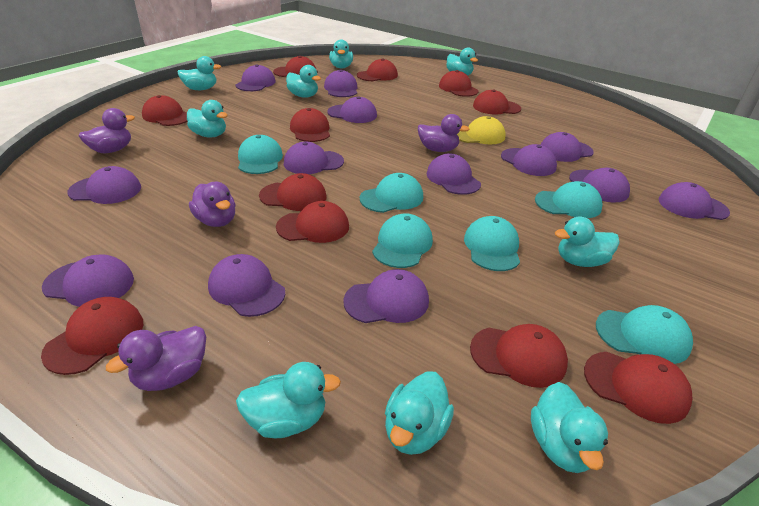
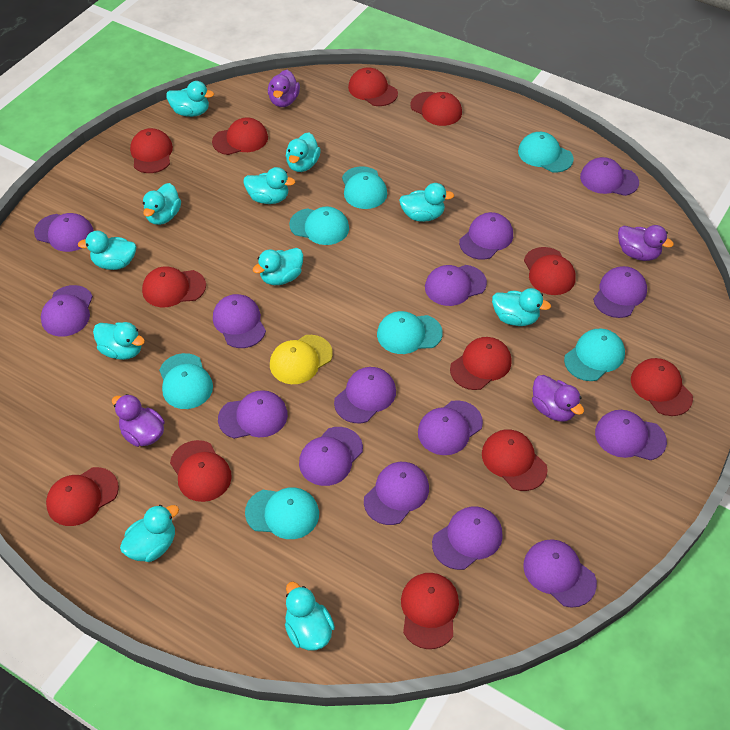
purple cap: [42,254,134,307] [67,166,141,204] [208,254,285,317] [236,65,276,91] [284,142,344,174] [324,70,357,97] [327,96,377,123] [343,269,429,323] [427,153,481,195] [501,144,557,176] [540,132,594,162] [569,168,630,202] [659,182,730,220] = 13 -> [34,213,94,252] [41,285,93,337] [213,294,266,348] [218,390,288,439] [299,427,363,486] [334,367,396,423] [364,462,429,525] [418,400,483,455] [425,265,487,306] [432,506,503,570] [459,212,513,260] [523,539,597,608] [580,157,639,196] [593,266,647,318] [595,410,667,460] = 15
red cap: [41,297,143,375] [142,95,188,126] [259,173,326,211] [273,56,316,77] [276,201,349,243] [290,108,330,142] [357,58,398,81] [439,70,478,97] [470,324,568,388] [473,90,521,114] [584,352,693,424] = 11 -> [46,467,119,526] [130,128,173,173] [142,266,206,307] [170,440,232,502] [212,118,268,155] [348,67,398,106] [401,573,459,649] [411,92,462,126] [450,337,512,390] [482,429,548,491] [524,247,576,295] [631,358,693,416] = 12
turquoise cap: [238,135,283,174] [360,173,423,213] [372,213,433,268] [464,216,520,271] [535,181,603,218] [596,305,693,364] = 6 -> [159,353,213,409] [245,487,319,539] [289,206,349,245] [342,166,387,209] [377,311,443,354] [518,132,574,172] [564,329,625,381] = 7
turquoise duck: [178,56,221,90] [187,100,228,137] [236,362,341,438] [286,65,321,98] [329,39,353,68] [385,372,454,455] [446,48,478,76] [531,382,608,473] [555,217,620,267] = 9 -> [78,231,136,270] [93,322,145,360] [120,505,179,562] [143,183,181,225] [166,81,214,117] [244,167,295,204] [252,248,303,285] [285,582,335,650] [286,133,321,172] [399,183,454,222] [492,288,551,326] = 11

